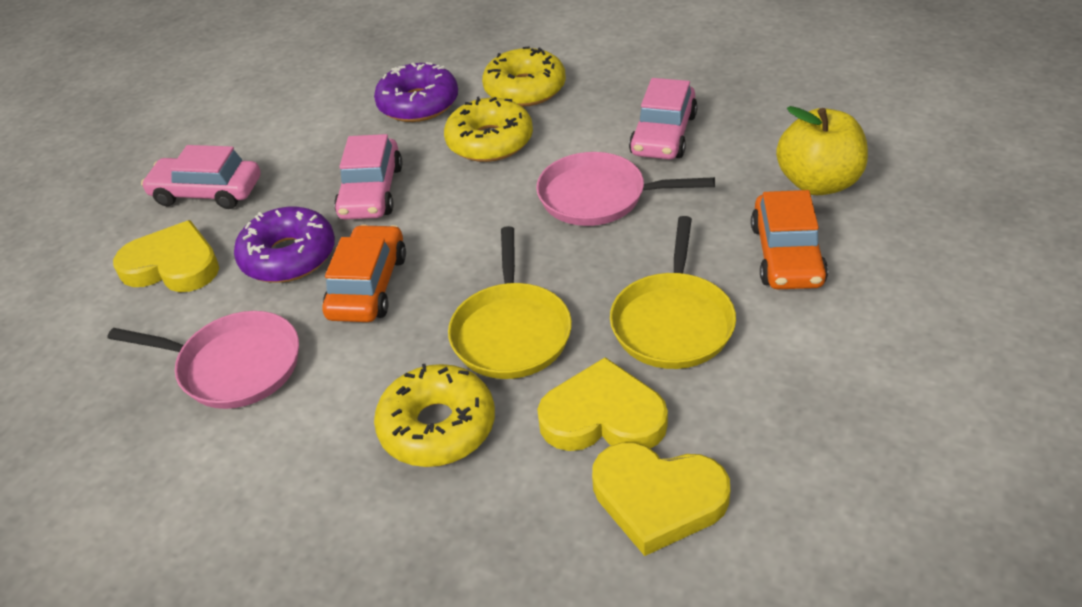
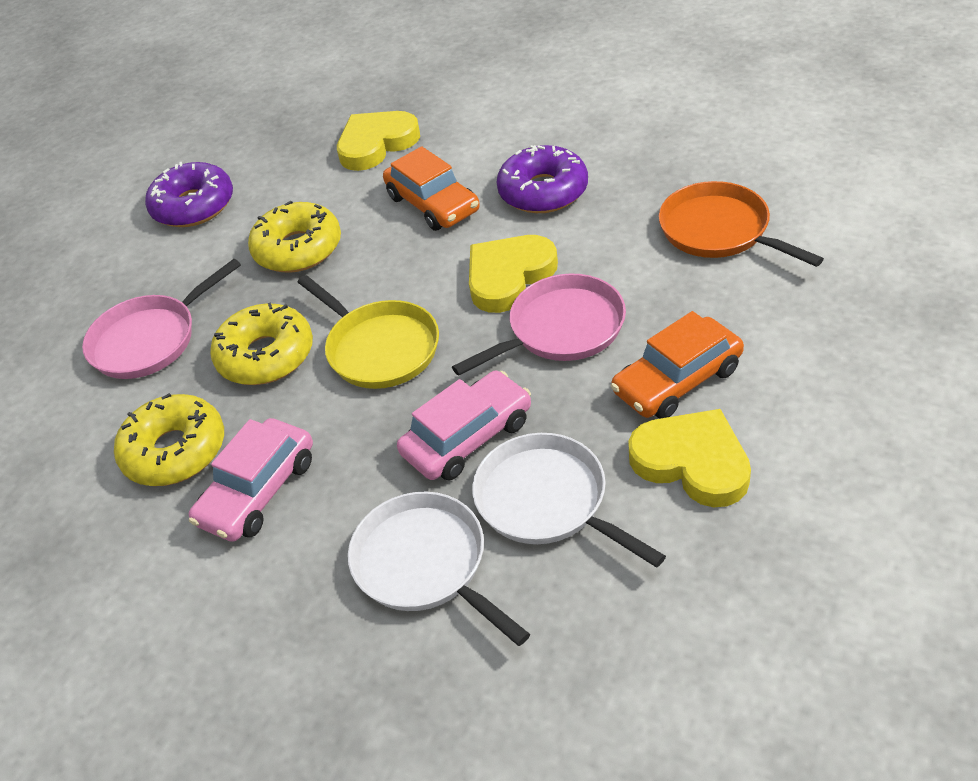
orange pan: none = 0 -> [659,181,824,267] = 1
pink car: [141,145,261,209] [334,134,403,219] [629,78,698,159] = 3 -> [189,418,313,542] [397,371,531,480] = 2
white pan: none = 0 -> [348,492,530,646] [472,433,666,567] = 2
yellow apple: [776,106,868,195] = 1 -> none = 0
yellow pan: [448,226,572,379] [610,216,736,369] = 2 -> [298,275,439,389] = 1

